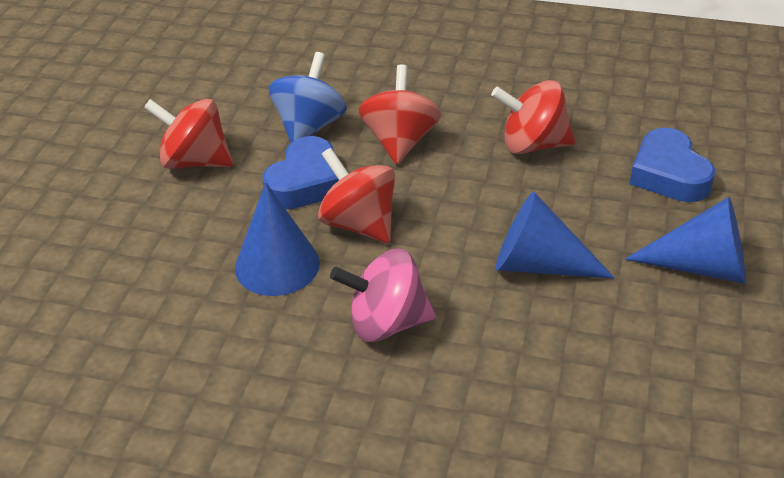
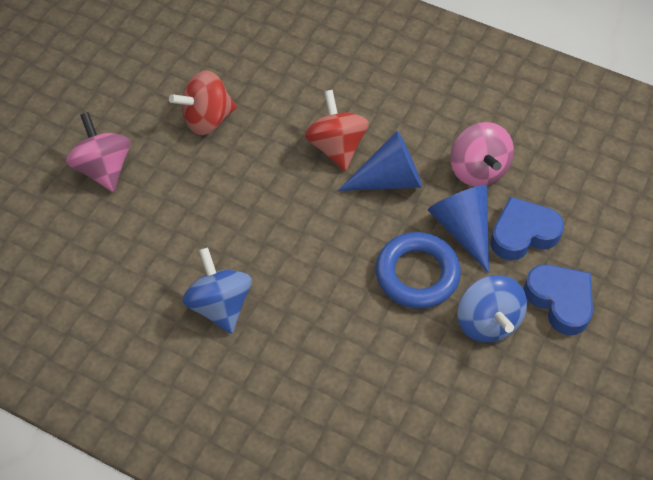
blue cone: [235,182,320,296] [496,192,615,279] [625,197,746,284] = 3 -> [338,131,422,191] [428,185,489,273] = 2
blue ring: none = 0 -> [376,232,461,309] = 1
blue spinning top: [269,52,347,143] = 1 -> [182,247,252,334] [458,275,527,343] = 2
pink spinning top: [330,249,436,342] = 1 -> [66,112,130,192] [451,122,514,186] = 2
red spinning top: [144,99,233,169] [318,148,395,243] [359,64,441,164] [491,80,575,154] = 4 -> [169,70,237,135] [304,90,369,171] = 2

